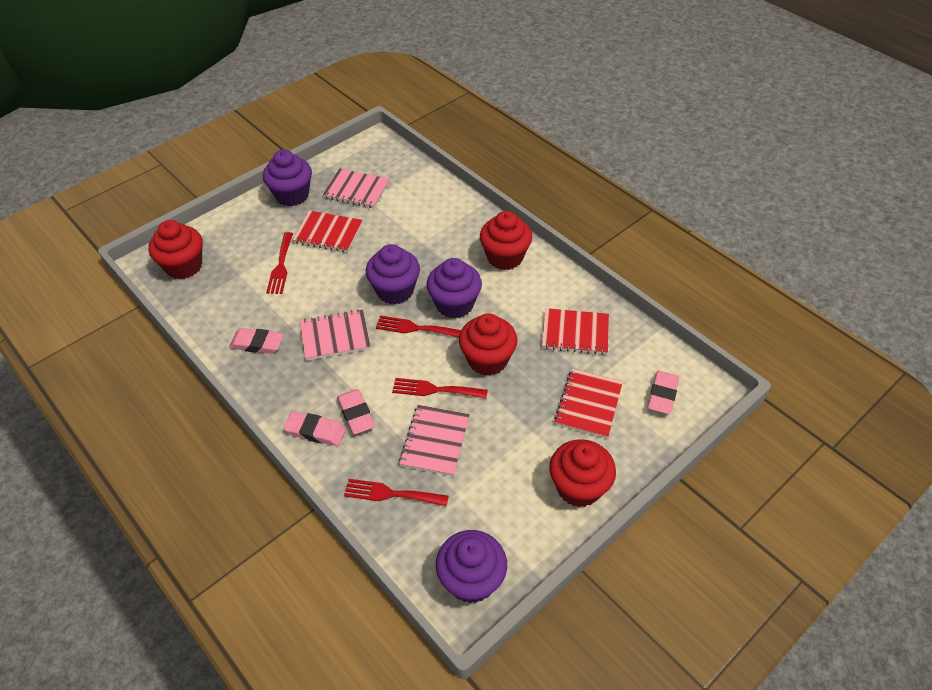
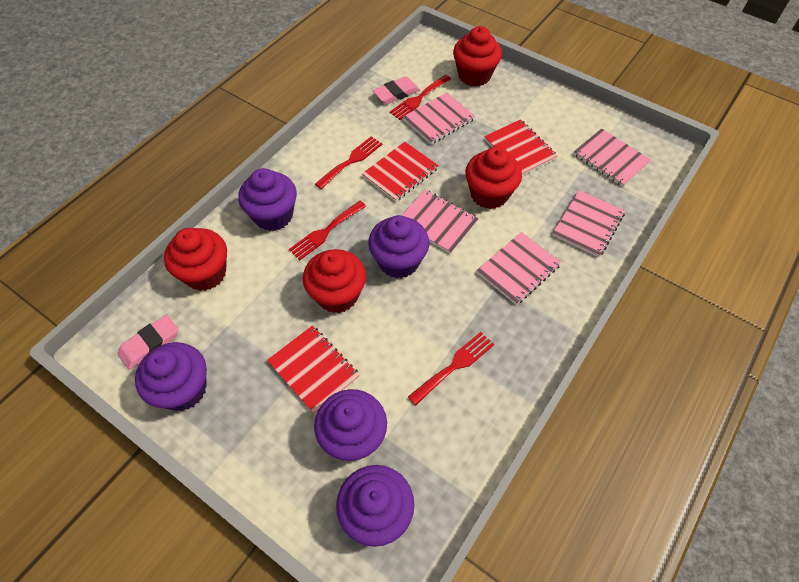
pink eraser: [229,328,284,354] [283,411,346,446] [337,389,375,435] [648,371,679,414] = 4 -> [118,314,178,370] [373,76,420,104] = 2
pink notebook: [300,309,371,361] [323,168,390,208] [399,405,470,476] = 3 -> [401,190,479,254] [403,92,475,145] [477,232,561,305] [552,190,625,258] [574,128,651,187] = 5
purple cupcake: [263,150,312,206] [366,244,420,304] [426,258,482,319] [436,530,507,603] = 4 -> [135,342,207,411] [238,168,297,231] [314,389,387,461] [336,465,415,547] [368,215,429,279] = 5

